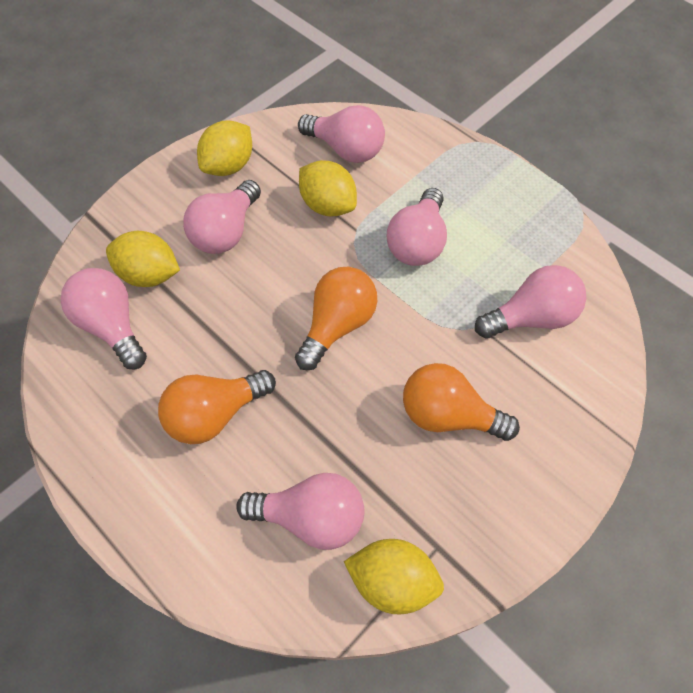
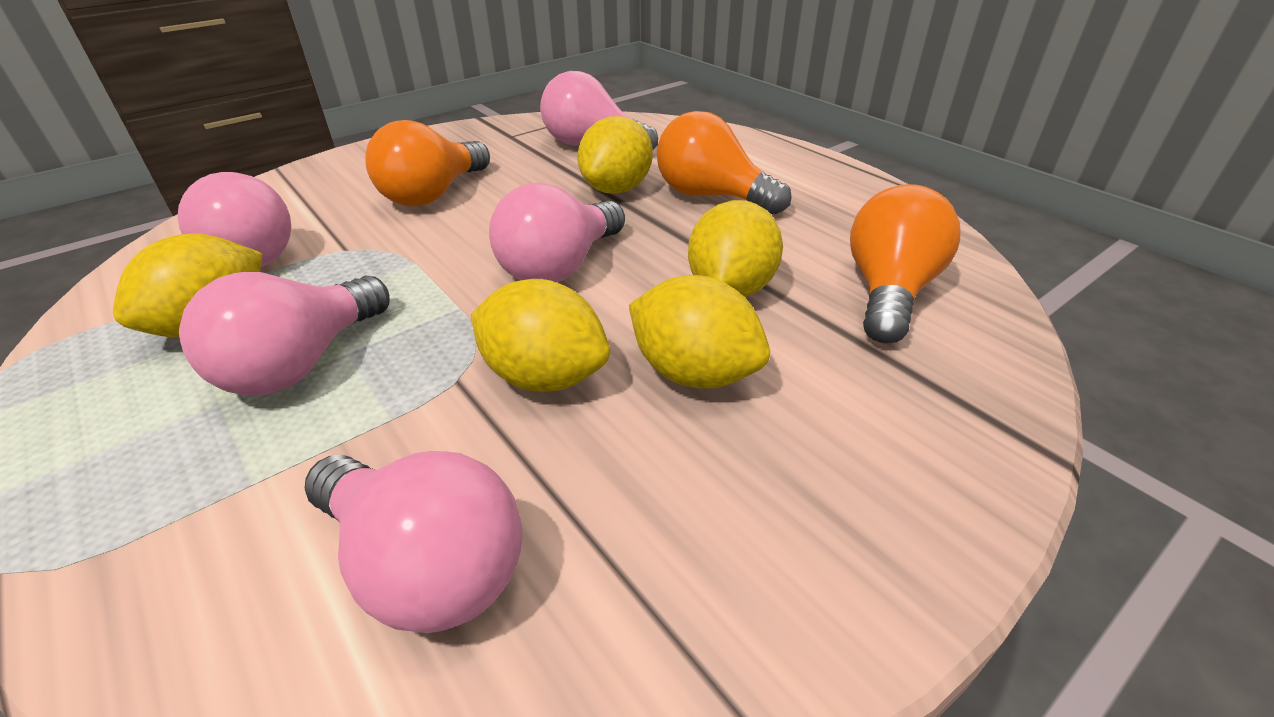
pink light bulb: [60,268,147,369] [183,180,261,254] [236,473,364,550] [298,105,385,163] [387,188,447,266] [475,265,586,339] = 6 -> [177,172,291,267] [179,272,390,396] [305,451,523,633] [489,183,625,282] [540,71,658,150] = 5
yellow lemon: [106,231,180,287] [197,120,252,176] [299,160,357,216] [344,539,444,614] = 4 -> [113,234,262,338] [471,279,610,391] [577,116,653,194] [629,275,770,389] [688,200,783,297] = 5

